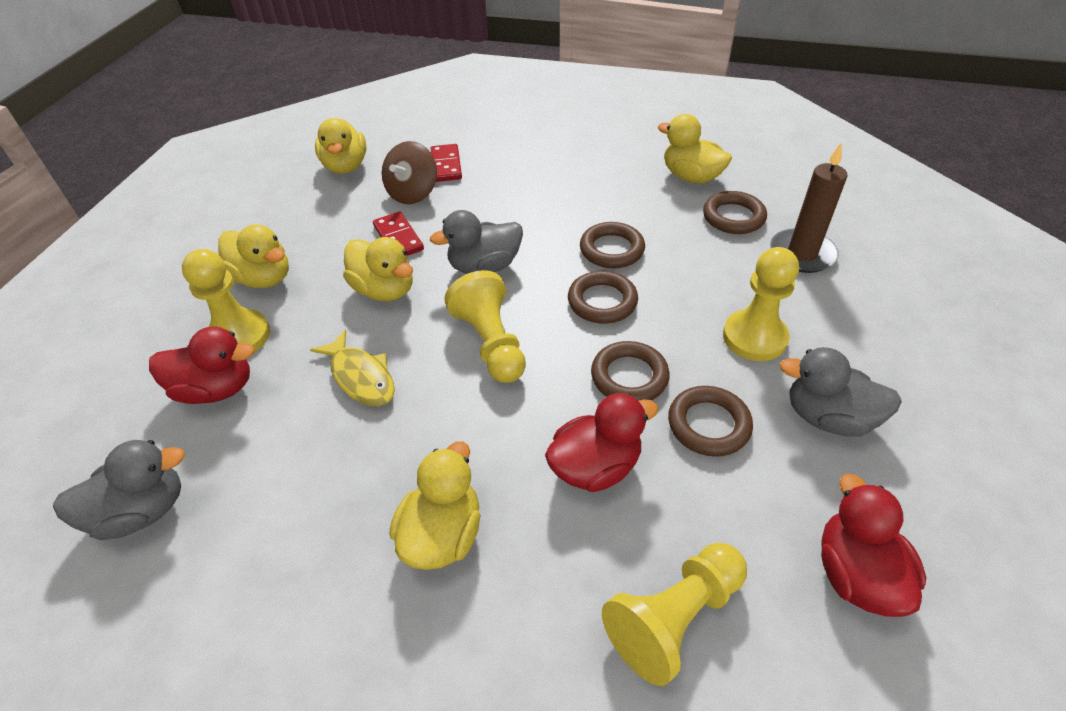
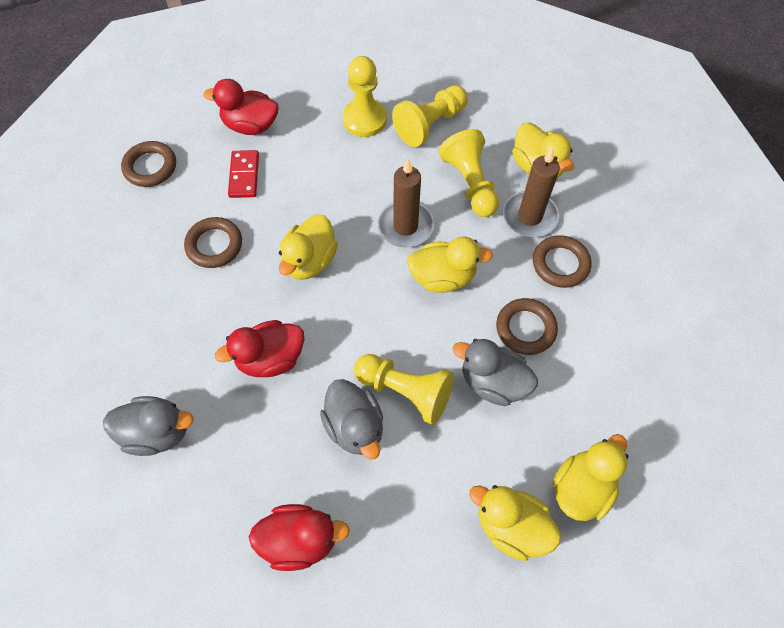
brown candle: [770,142,847,273] = 1 -> [378,159,434,247] [503,148,560,237] = 2
brown ring: [568,271,638,324] [580,222,645,268] [591,341,670,401] [668,386,753,457] [703,191,767,234] = 5 -> [121,141,176,187] [184,217,242,268] [496,298,558,355] [533,235,591,288] = 4
brown spinning top: [382,141,437,204] = 1 -> none = 0
red domino: [373,212,424,256] [430,144,462,182] = 2 -> [228,150,259,198] = 1
yellow fish: [310,330,395,406] = 1 -> none = 0

